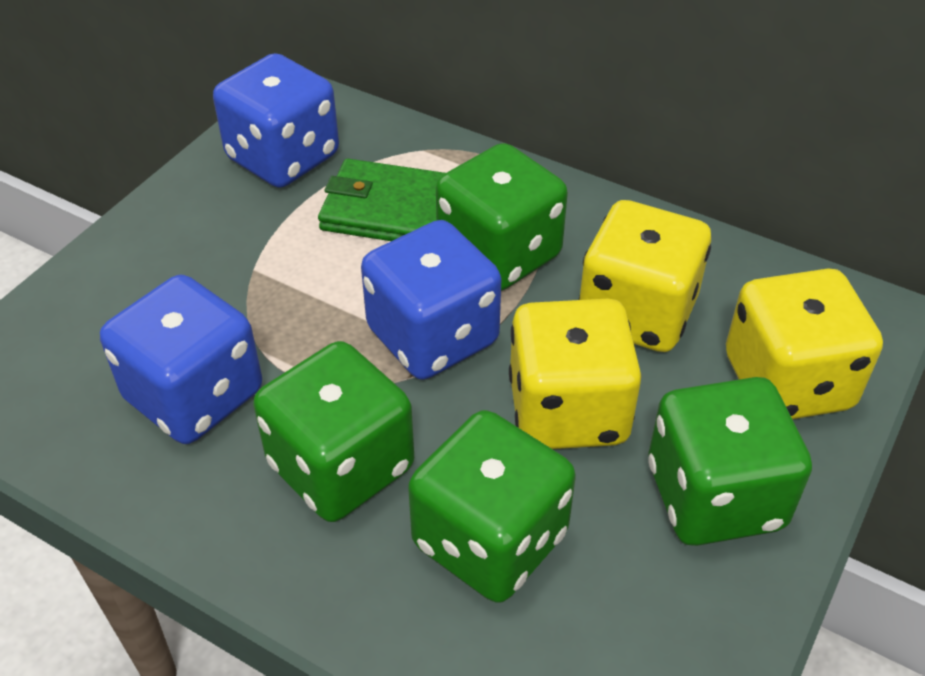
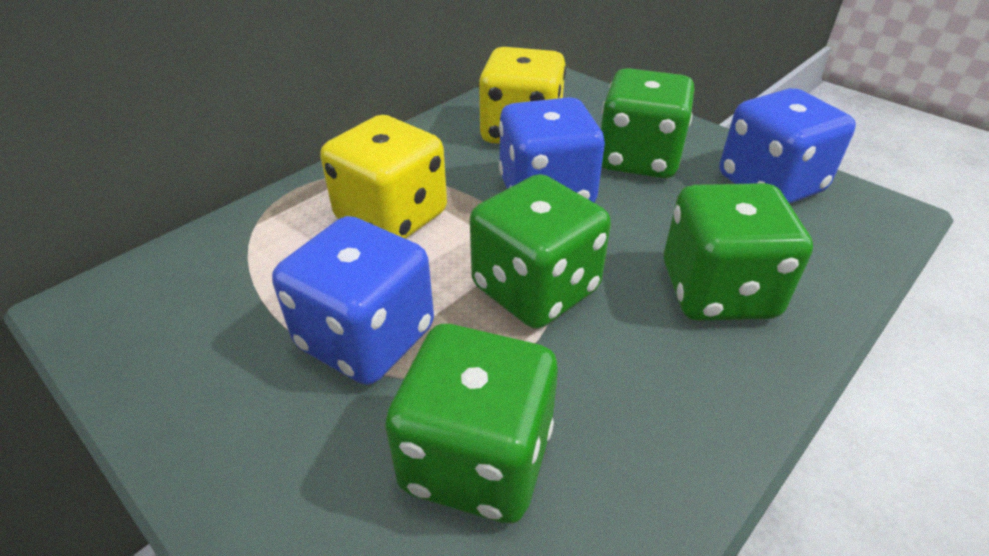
green wallet: [318,159,445,241] = 1 -> none = 0
yellow dice: [509,299,641,449] [579,200,711,352] [726,269,883,419] = 3 -> [320,115,447,239] [478,47,566,144] = 2

